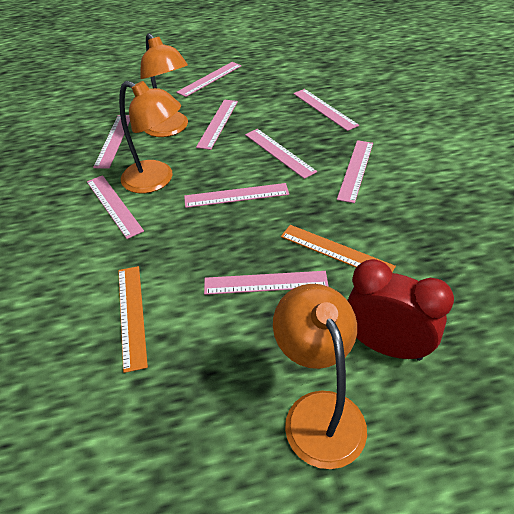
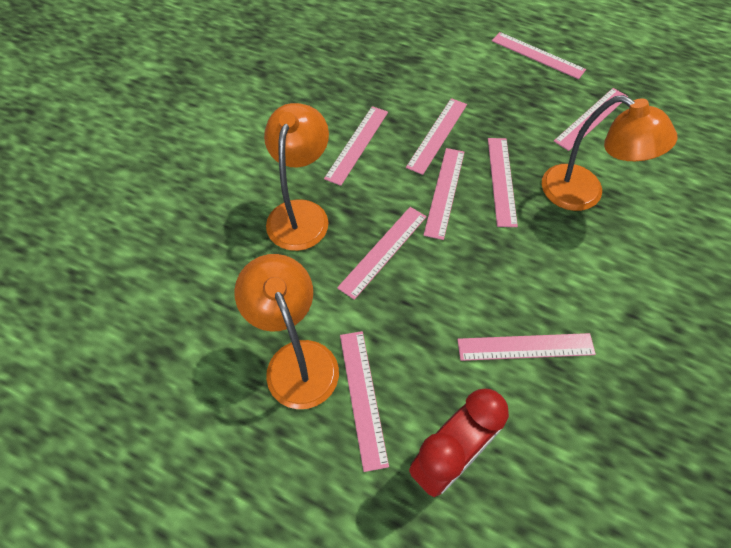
orange ruler: [118,266,148,373] [281,225,396,272] = 2 -> none = 0

